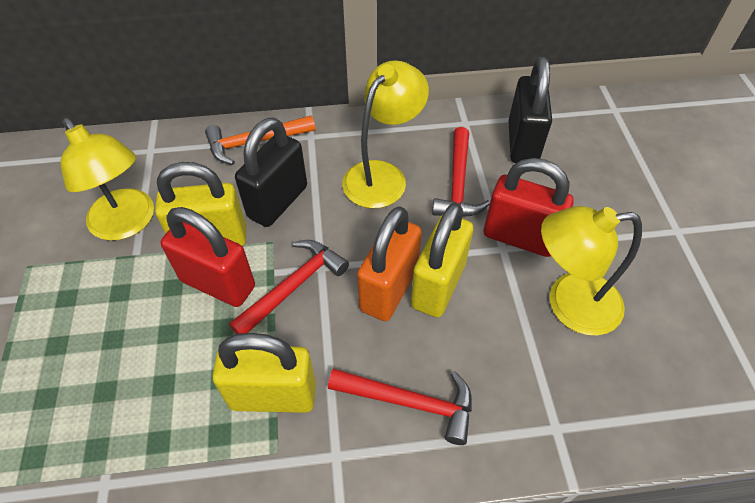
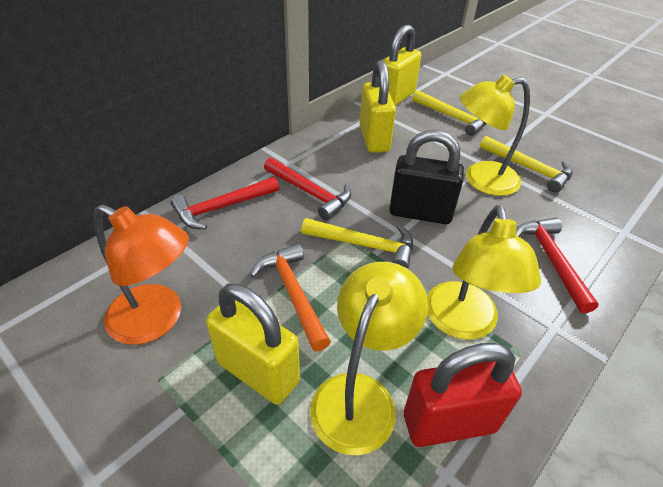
black padlock: [235,117,307,227] [508,57,552,163] = 2 -> [389,130,464,224] = 1
orange lamp: none = 0 -> [93,205,189,345] = 1
orange padlock: [357,206,422,321] = 1 -> none = 0
red padlock: [161,207,255,307] [484,158,574,257] = 2 -> [404,343,522,447] = 1
yellow hammer: none = 0 -> [301,218,413,269] [412,90,487,136] [480,136,572,193] = 3

